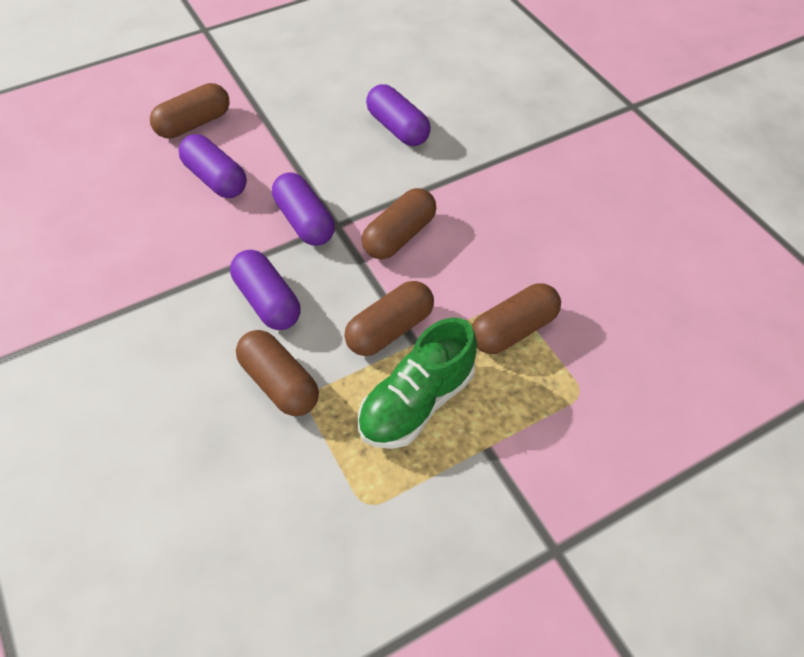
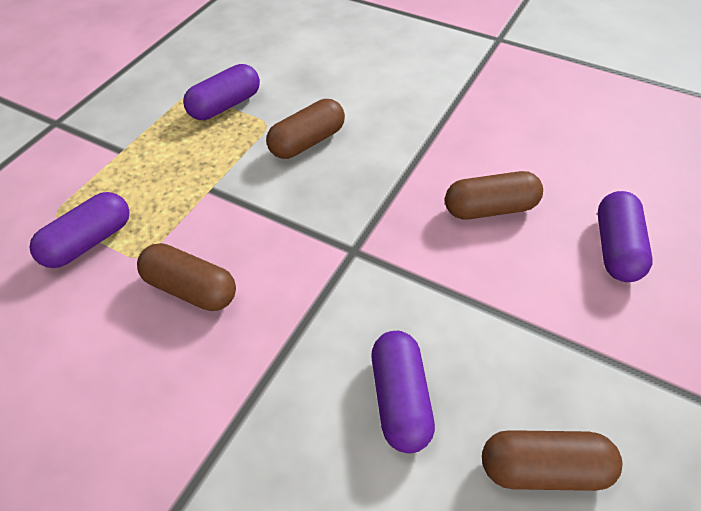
brown capsule: [150,83,230,139] [236,330,319,416] [344,281,434,356] [362,188,436,260] [472,283,561,354] = 5 -> [137,243,236,311] [266,99,345,159] [445,171,543,220] [482,430,622,491] = 4
green shoe: [358,317,477,449] = 1 -> none = 0

